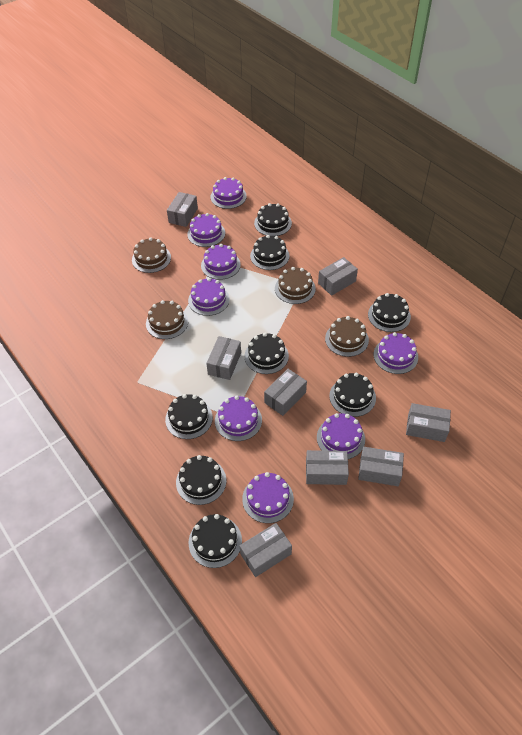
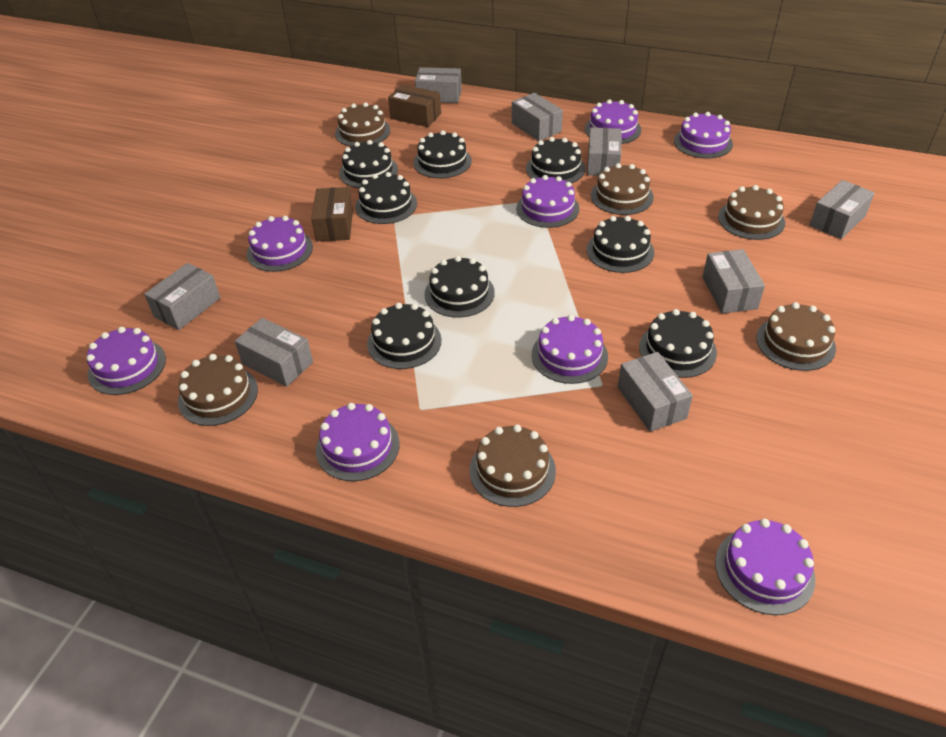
brown box: none = 0 -> [311,187,353,241] [388,84,441,127] = 2
brown cake: [132,237,171,273] [146,300,188,339] [275,267,316,304] [325,316,369,357] = 4 -> [178,354,258,426] [335,102,390,146] [469,425,556,507] [591,163,654,215] [718,185,785,240] [756,302,836,371] = 6

